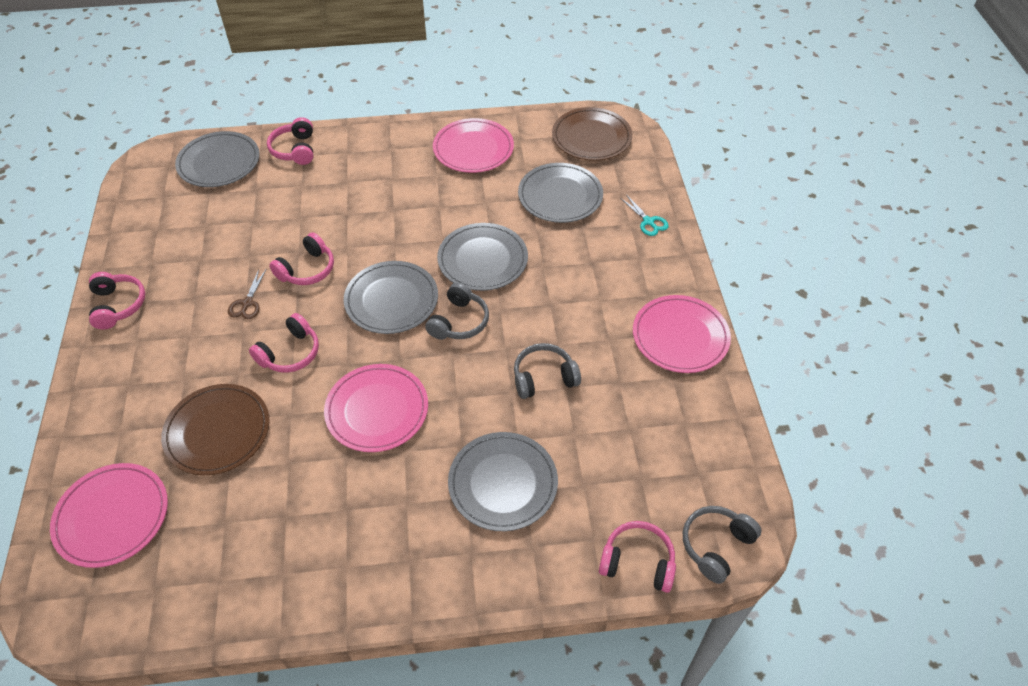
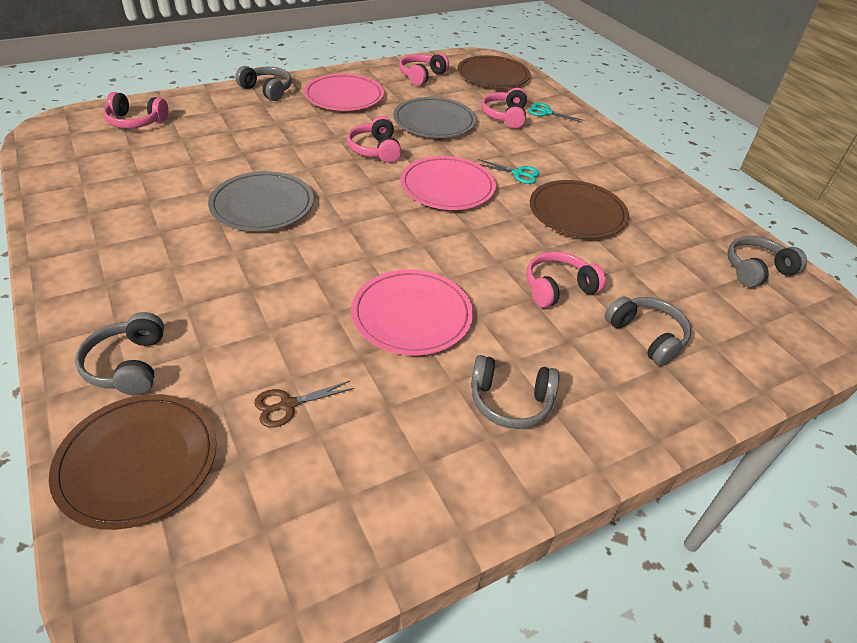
brown plate: [161,384,270,475] [552,107,632,161] = 2 -> [49,394,216,530] [457,55,530,88] [530,180,629,238] = 3
grey headphones: [425,282,489,340] [514,343,581,399] [683,506,762,584] = 3 -> [75,312,164,395] [235,66,292,101] [471,355,560,429] [605,296,691,366] [727,236,807,288] = 5
grey plate: [175,131,260,187] [344,261,438,334] [437,223,528,291] [448,432,558,531] [518,163,603,223] = 5 -> [208,171,314,231] [393,97,476,138] = 2
pink plate: [50,463,168,568] [324,364,428,452] [433,118,514,173] [633,295,731,373] = 4 -> [304,74,384,111] [351,269,473,356] [400,156,496,210] = 3
turquoise scissors: [620,196,669,236] = 1 -> [478,159,540,184] [528,103,584,123] = 2

